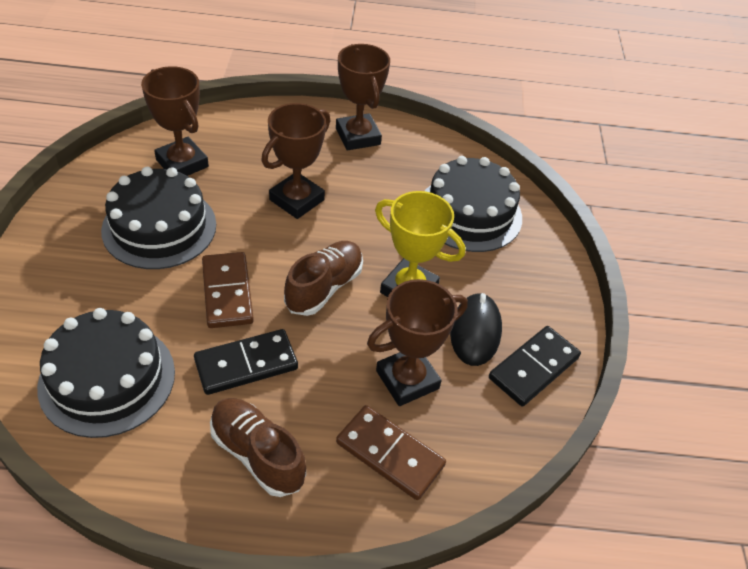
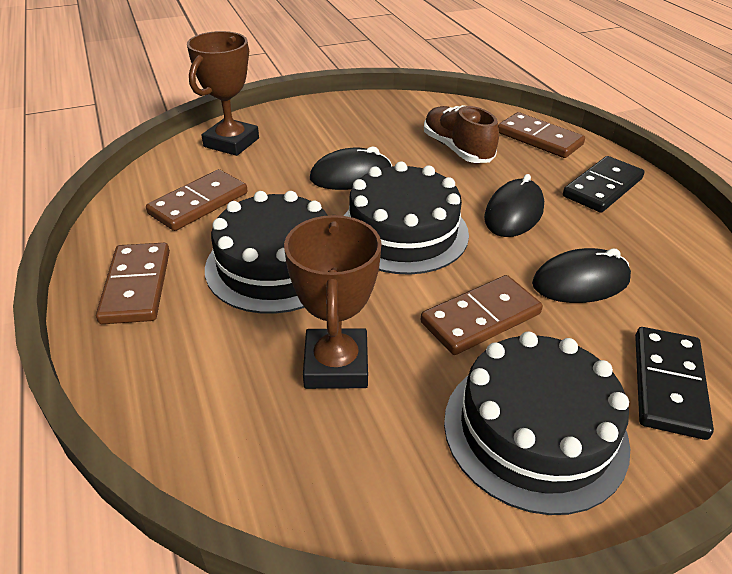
black mouse: [450,293,502,366] = 1 -> [310,147,392,190] [484,174,544,237] [532,248,631,303] = 3
brown domino: [202,252,254,328] [336,405,446,500] = 2 -> [96,243,170,324] [146,169,248,231] [420,275,543,355] [498,112,585,158] = 4
brown shoe: [210,398,306,497] [284,241,363,316] = 2 -> [424,105,499,163] = 1
brown trophy: [141,66,209,176] [261,103,330,219] [336,44,390,151] [367,279,468,406] = 4 -> [187,31,259,156] [284,214,382,389] = 2
yellow trophy: [375,191,465,297] = 1 -> none = 0

